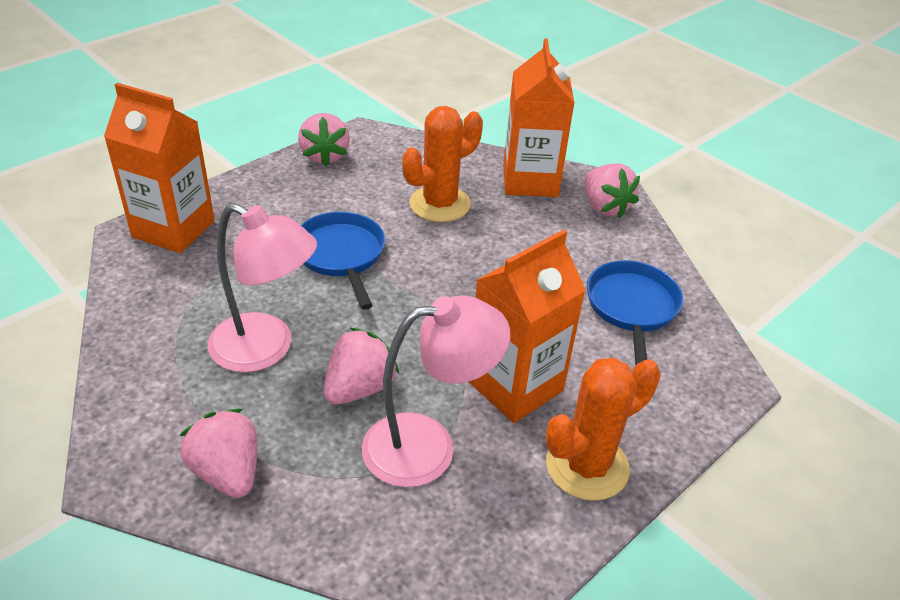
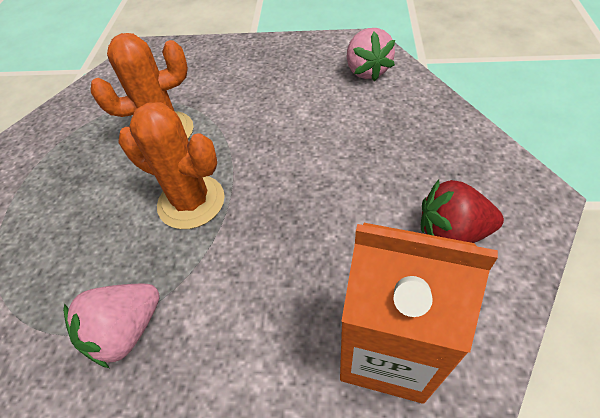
blue pan: [301,212,385,310] [587,260,683,365] = 2 -> none = 0
orange carton: [104,83,215,253] [469,229,586,423] [503,38,574,197] = 3 -> [340,223,498,404] = 1
pink lamp: [208,203,317,372] [362,296,510,487] = 2 -> none = 0
pink strawberry: [179,409,257,498] [298,113,350,166] [323,328,399,405] [585,163,640,219] = 4 -> [63,284,160,368] [347,28,395,81] = 2
red strawberry: none = 0 -> [421,180,504,243] = 1

